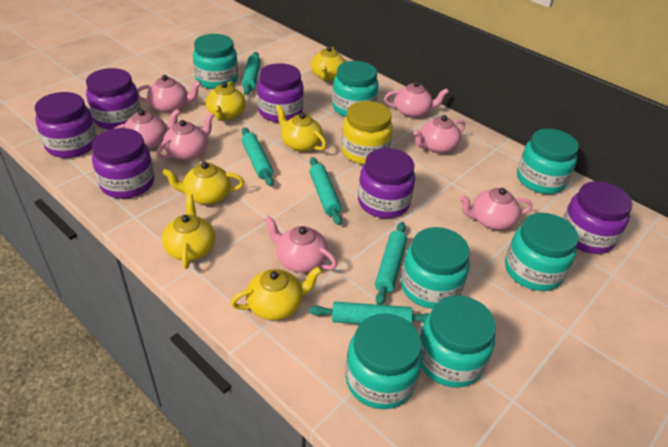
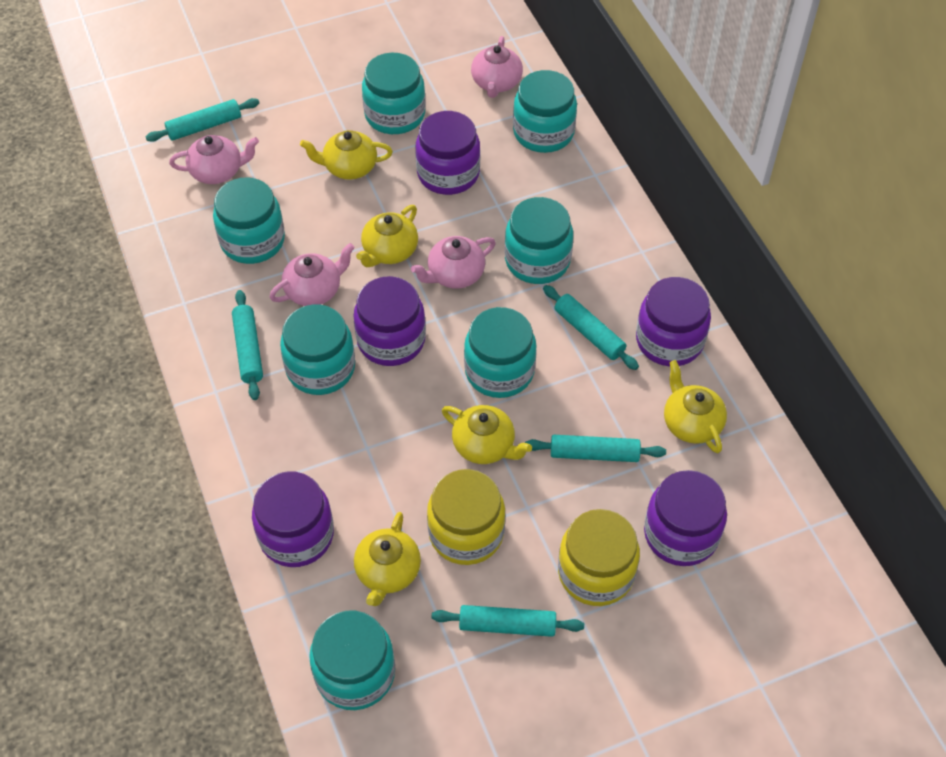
pink teapot: [113,109,180,149] [137,75,202,113] [157,112,214,160] [264,216,337,273] [384,81,449,118] [414,115,465,154] [459,188,532,230] = 7 -> [169,135,259,184] [269,243,355,306] [411,236,496,289] [471,36,523,98] = 4
purple jar: [35,92,97,158] [86,68,141,130] [92,128,154,199] [257,63,304,122] [358,148,415,218] [563,181,633,254] = 6 -> [252,472,334,567] [354,276,426,366] [415,111,480,195] [636,277,711,366] [644,470,727,566] = 5
yellow jar: [341,101,393,164] = 1 -> [427,469,506,565] [558,509,640,606] = 2
yellow teapot: [162,194,215,269] [163,162,244,205] [206,81,246,121] [231,267,322,320] [275,105,327,152] [311,46,345,81] = 6 -> [300,130,393,180] [354,512,421,606] [356,205,418,267] [442,405,532,464] [664,360,727,453] = 5

